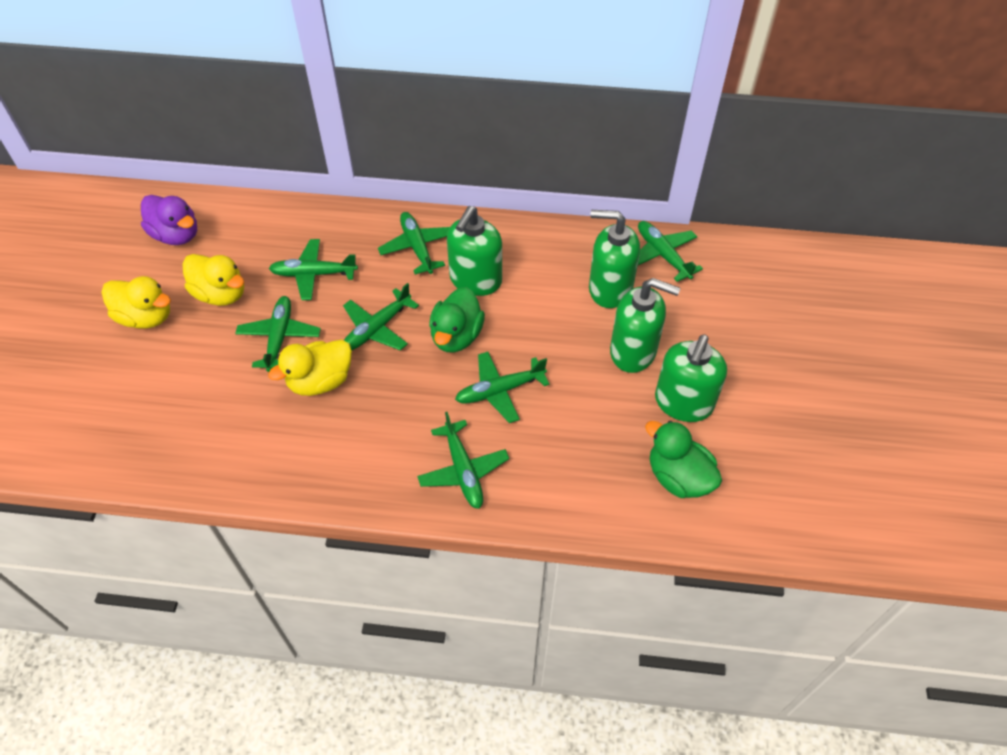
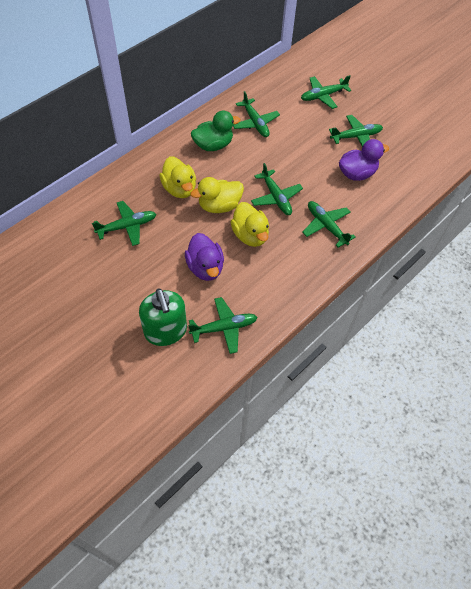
green duck: [429,287,485,353] [645,420,722,498] = 2 -> [191,111,240,151] = 1
green soap dispenser: [447,206,502,296] [589,210,640,308] [610,278,680,373] [655,334,727,422] = 4 -> [139,289,187,346] = 1
purple duck: [141,195,197,245] = 1 -> [185,233,224,281] [339,139,389,181] = 2

